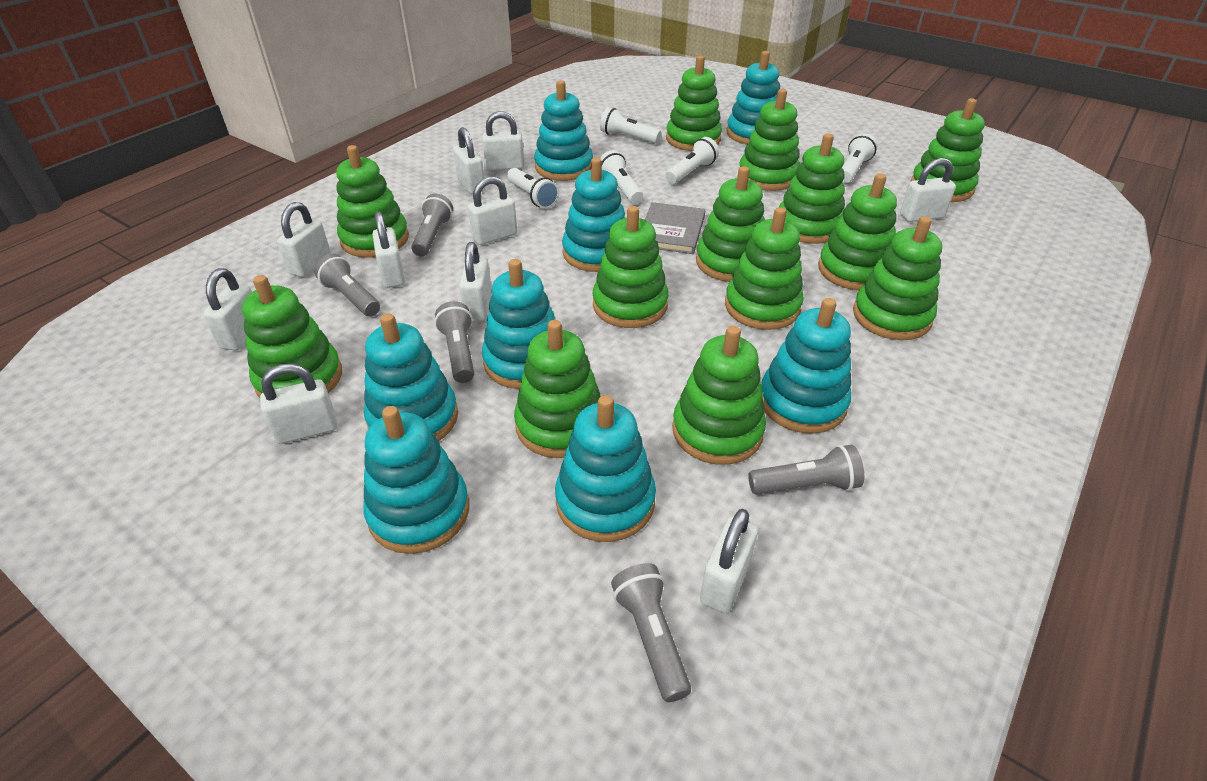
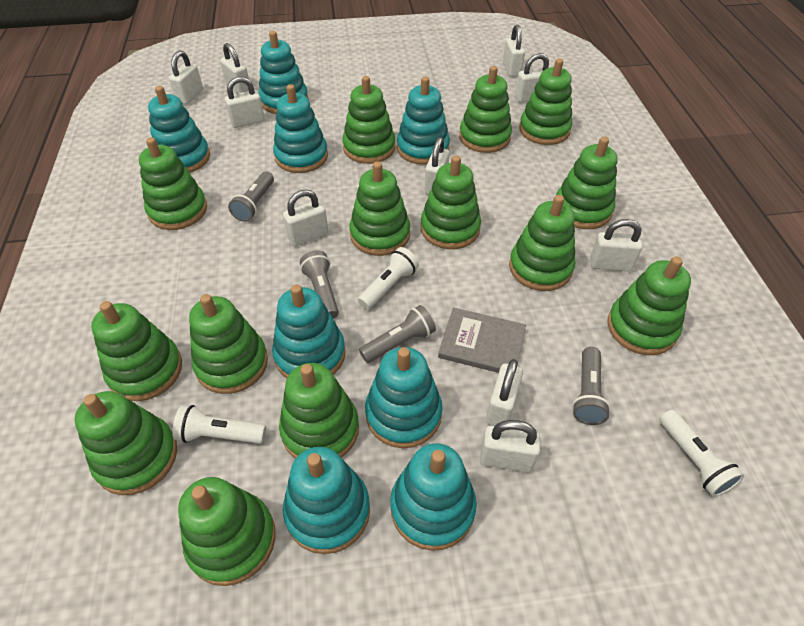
green stacking toy: [242,275,342,398] [336,145,409,258] [514,320,601,458] [593,206,669,328] [666,56,722,151] [672,326,766,465] [696,166,765,282] [725,207,804,330] [739,89,800,191] [779,133,845,244] [818,173,897,290] [853,216,942,340] [910,98,985,202] = 13 -> [75,391,177,495] [91,301,182,401] [139,137,207,230] [178,477,276,586] [189,294,268,394] [279,363,359,459] [342,76,395,164] [349,161,410,256] [421,155,481,249] [459,66,512,153] [509,195,575,291] [519,59,572,145] [556,137,617,229] [607,256,691,355] = 14
grey flashlight: [314,254,380,316] [411,194,453,257] [434,301,474,383] [611,563,691,702] [748,445,864,495] = 5 -> [228,171,274,222] [300,250,339,319] [359,305,436,363] [572,347,611,425] = 4
white flashlight: [507,168,559,209] [600,107,661,143] [600,150,643,204] [665,137,719,184] [842,133,877,183] = 5 -> [173,405,266,444] [358,247,419,310] [660,410,744,497] = 3

